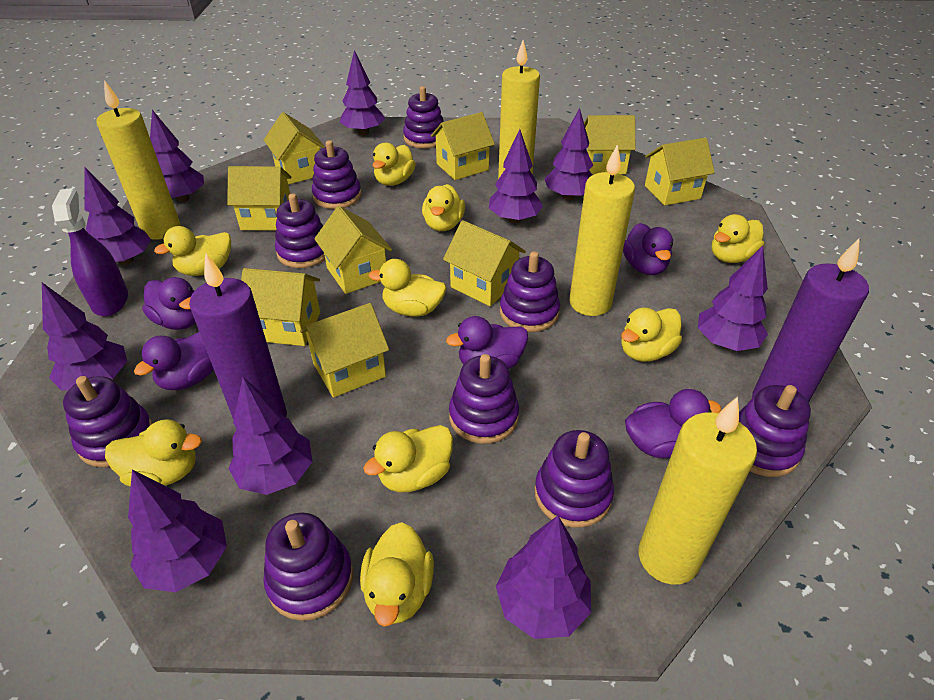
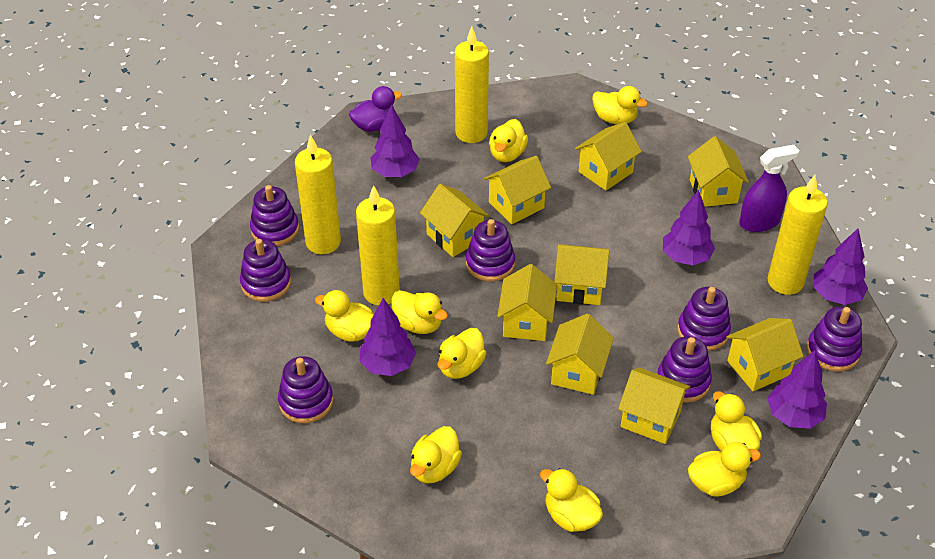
purple candle: [189,253,287,420] [752,238,869,403] = 2 -> none = 0
purple duck: [134,332,214,390] [142,277,196,330] [446,316,528,369] [623,223,673,275] [625,389,721,458] = 5 -> [349,86,402,132] = 1
purple stacking toy: [63,376,153,467] [263,512,353,621] [275,194,325,268] [312,140,362,209] [403,86,444,148] [449,354,519,444] [500,252,560,332] [535,430,614,528] [739,385,811,477] = 9 -> [240,239,291,302] [250,185,299,246] [278,356,333,423] [466,219,515,281] [657,336,712,403] [677,287,731,351] [807,307,862,371] = 7
purple tree: [42,283,127,391] [84,166,151,265] [128,470,227,592] [150,110,204,202] [228,377,312,495] [340,50,385,135] [489,129,543,223] [496,515,591,639] [544,108,593,200] [698,245,768,351] = 10 -> [359,298,416,376] [370,104,419,177] [663,190,715,265] [767,350,827,429] [814,228,868,305] = 5

